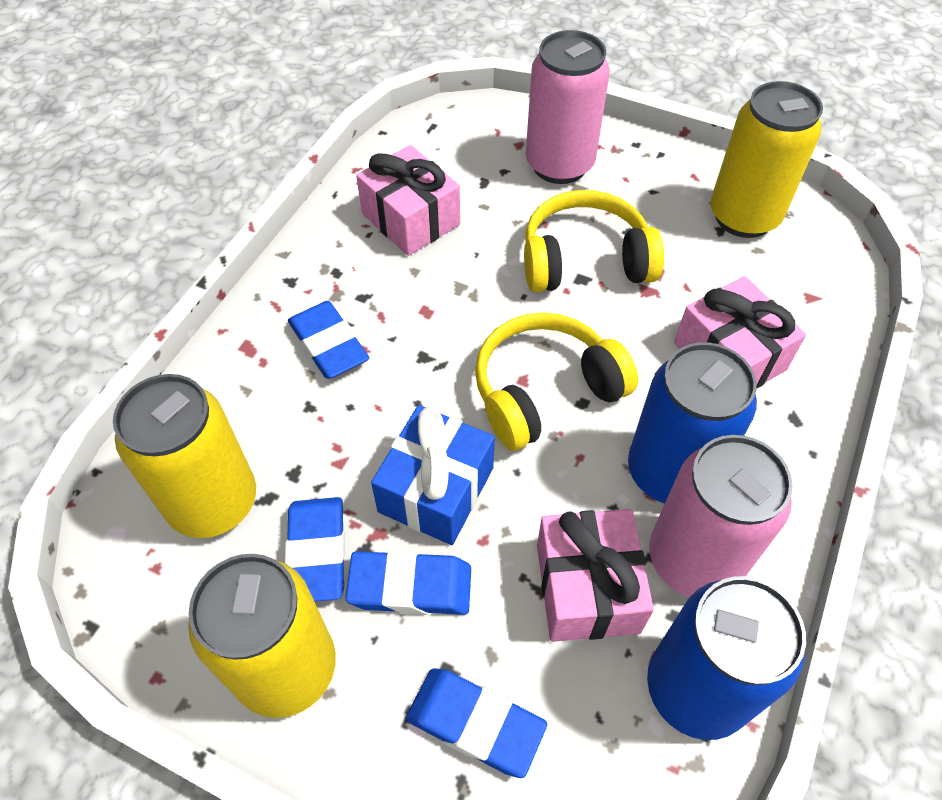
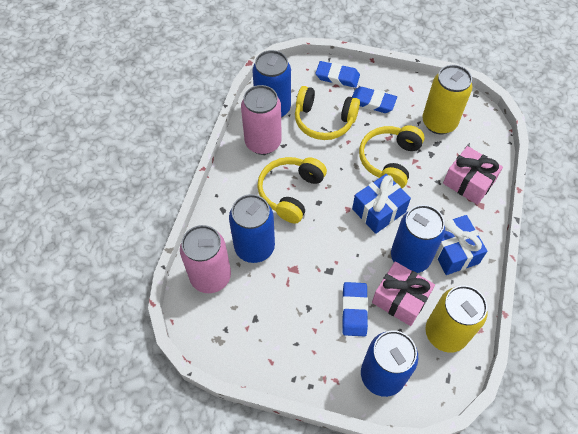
blue can: [628,342,757,504] [647,576,806,740] = 2 -> [229,194,275,263] [252,50,291,118] [361,330,418,397] [391,205,445,273] = 4
blue eraser: [285,497,345,602] [288,301,369,379] [345,550,471,615] [406,668,547,778] = 4 -> [316,61,360,88] [342,282,368,336] [352,87,397,113] = 3
blue gift: [371,405,495,545] = 1 -> [352,174,411,234] [435,215,487,275] = 2
pink gift: [356,145,460,256] [537,509,654,642] [674,276,806,389] = 3 -> [372,261,435,326] [443,146,503,205] = 2
yellow can: [113,374,256,538] [188,554,336,718] [710,81,823,238] = 3 -> [422,65,473,134] [425,285,488,353] = 2
yellow headphones: [475,312,638,451] [524,190,664,292] = 2 -> [257,157,327,223] [295,86,360,140] [359,125,425,189] = 3

